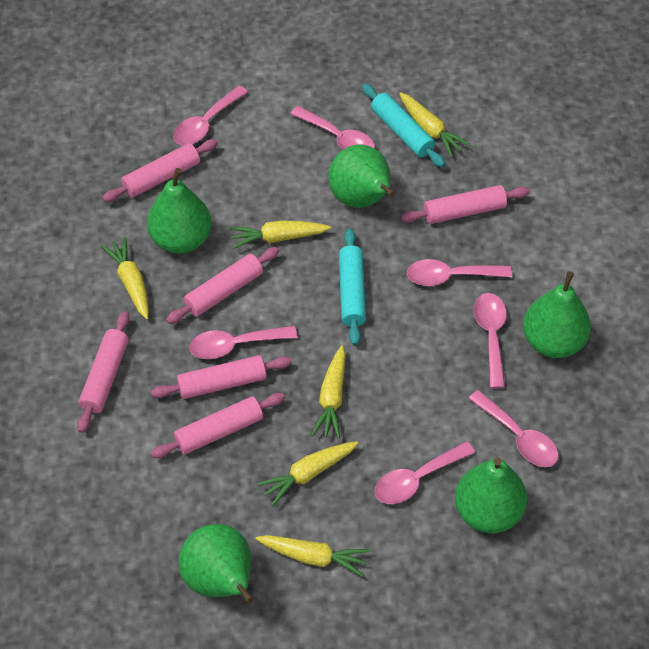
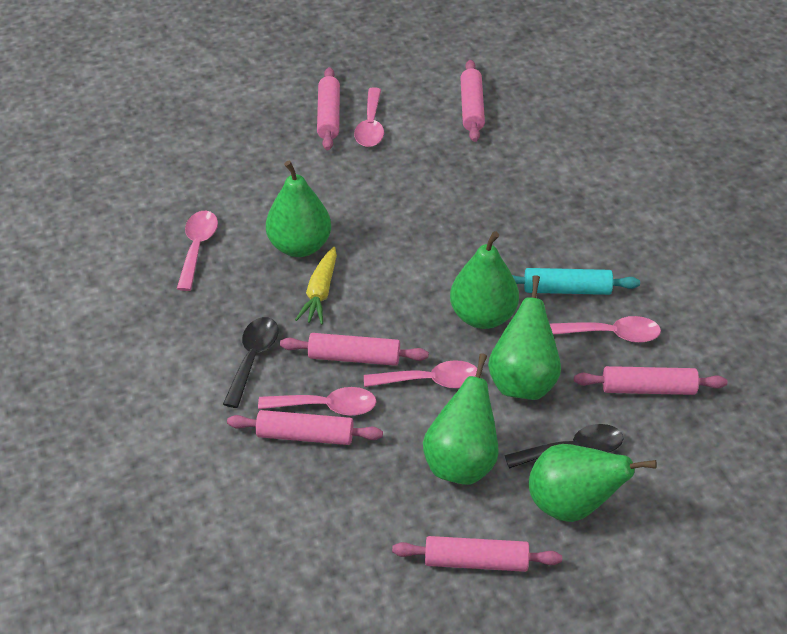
black spoon: none = 0 -> [223,317,279,408] [504,424,624,469] = 2
pink spoon: [173,85,248,145] [189,326,298,359] [290,106,375,150] [375,441,475,504] [407,259,512,286] [468,390,559,467] [474,293,507,388] = 7 -> [177,211,218,291] [258,387,377,416] [354,87,384,147] [364,360,477,388] [549,316,661,343] = 5
turquoise rolling pin: [339,228,366,346] [362,84,445,167] = 2 -> [512,268,640,295] = 1
yellow carrot: [101,237,149,320] [230,220,331,249] [256,535,369,577] [257,441,359,506] [312,345,346,439] [399,92,471,158] = 6 -> [295,247,337,325] = 1

